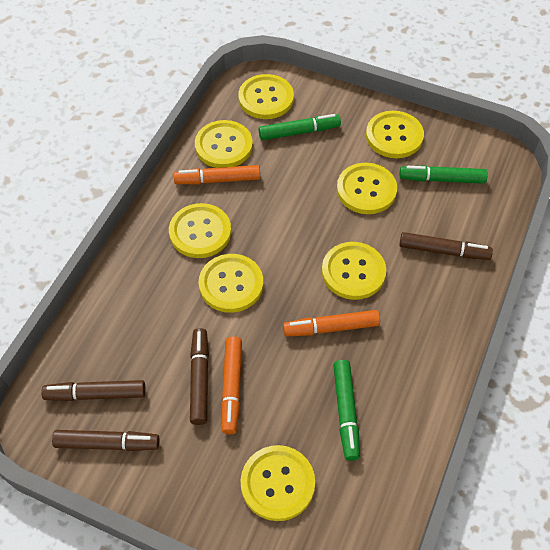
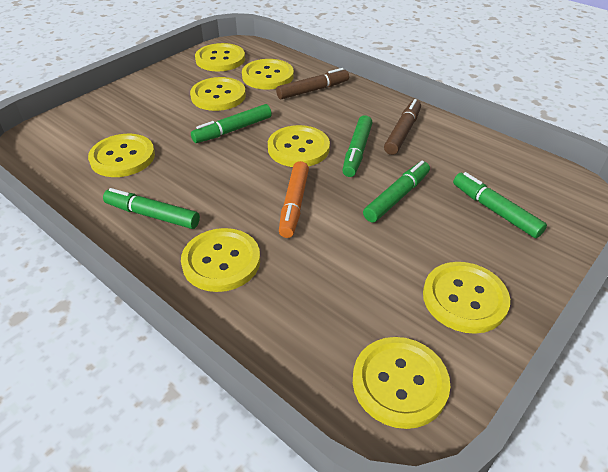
brown marker: [41,380,146,401] [52,430,159,451] [190,328,209,425] [399,232,493,260] = 4 -> [276,68,349,99] [384,99,421,155] = 2
green marker: [259,114,341,140] [333,360,360,461] [399,165,488,184] = 3 -> [103,188,200,229] [191,104,272,143] [342,115,372,177] [363,161,430,222] [453,172,547,238] = 5
orange marker: [174,165,260,184] [221,336,242,434] [283,310,380,336] = 3 -> [279,161,309,238] = 1

